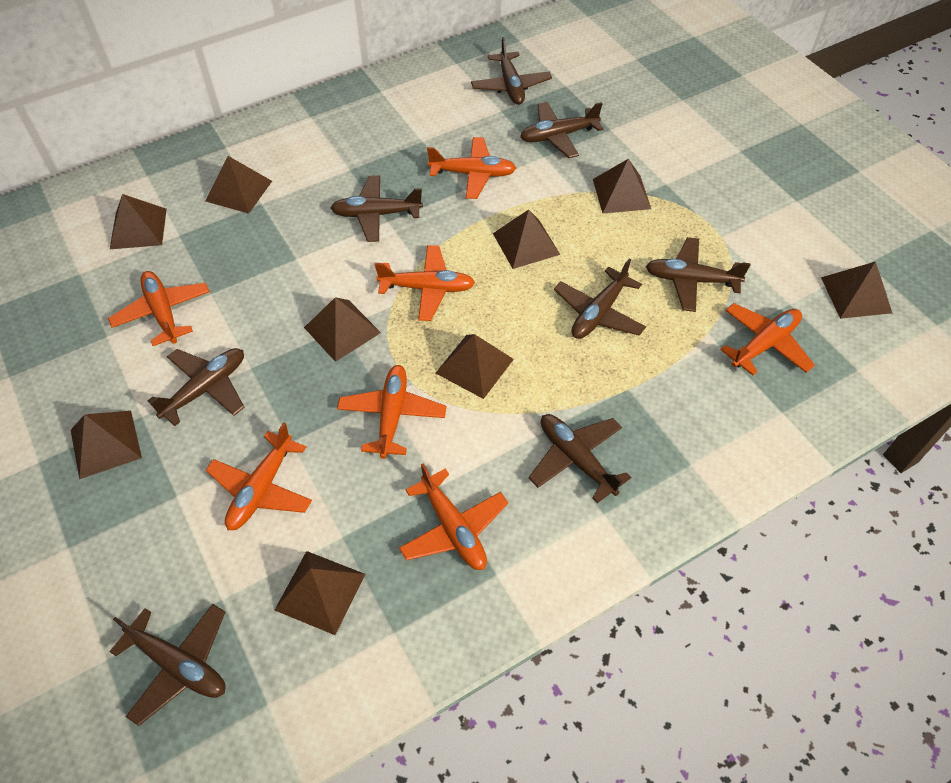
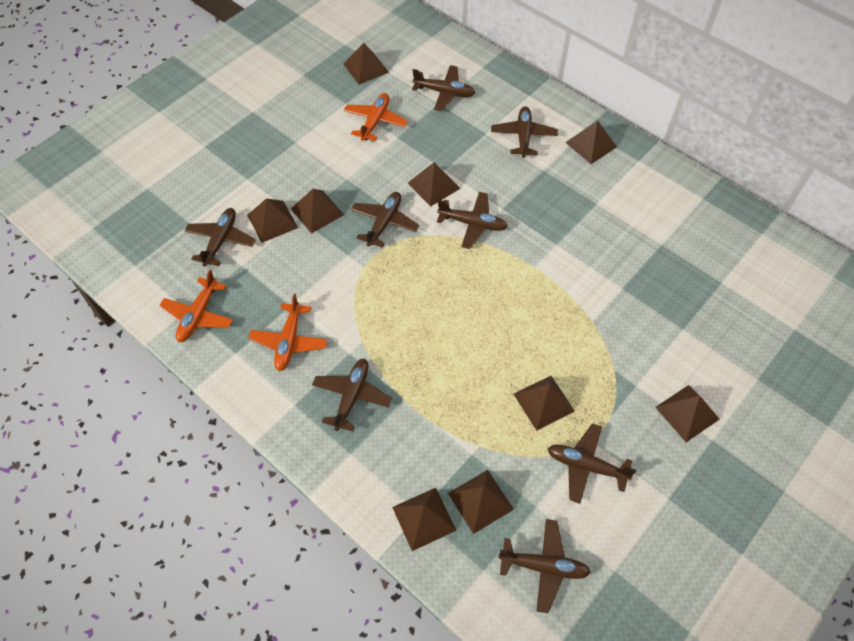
orange plane: [108,271,210,346] [206,422,312,530] [337,365,446,459] [374,245,475,321] [399,463,508,570] [427,137,516,199] [720,303,815,376] = 7 -> [159,270,233,342] [248,294,327,371] [344,93,408,141] = 3

